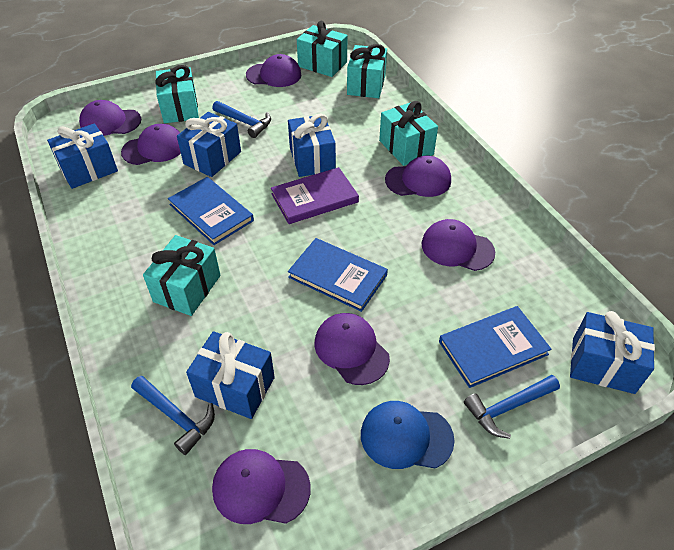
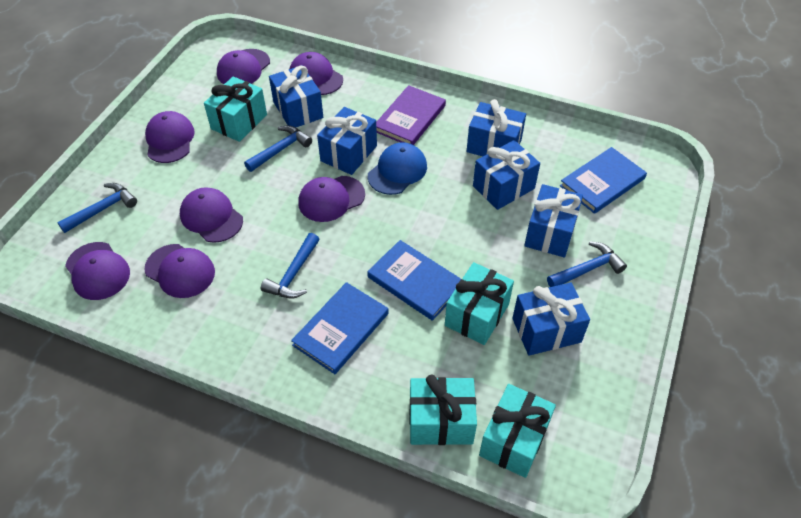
blue gift: [47,123,118,189] [177,112,241,177] [186,331,275,419] [288,114,336,177] [570,311,655,394] = 5 -> [269,65,323,128] [317,107,377,175] [466,99,526,156] [473,140,540,210] [512,283,590,356] [524,184,583,257] = 6
blue hammer: [131,376,215,455] [213,101,271,138] [464,375,560,439] = 3 -> [57,183,137,233] [244,126,312,172] [261,233,320,298] [547,241,627,287] = 4
turquoise gift: [143,235,221,316] [155,65,199,123] [297,21,348,77] [347,44,387,98] [379,101,438,166] = 5 -> [204,76,267,142] [409,374,477,445] [445,262,514,345] [479,384,556,478] = 4

